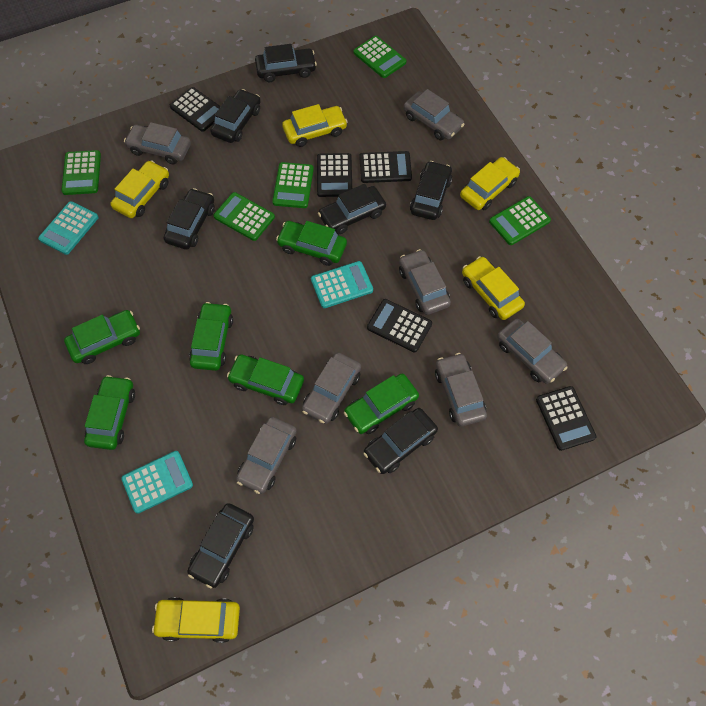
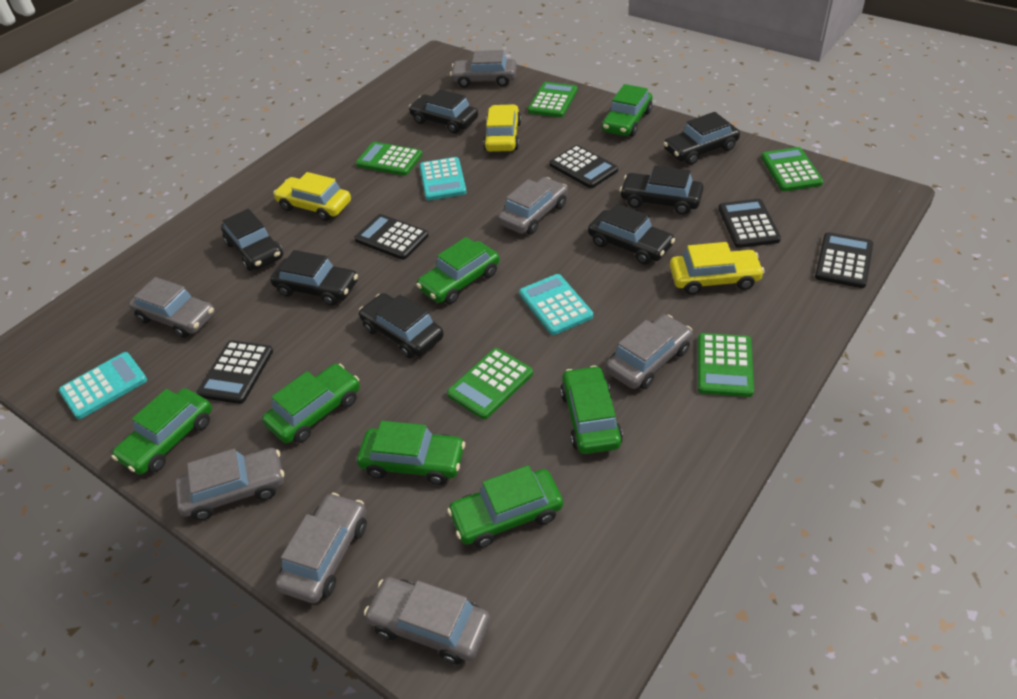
green car: [64,310,140,364] [84,375,135,450] [189,302,233,371] [227,354,304,405] [276,221,347,266] [344,374,419,434] = 6 -> [112,388,212,475] [262,364,360,443] [357,421,465,485] [416,237,500,304] [447,465,563,548] [560,365,623,454] [602,84,652,137] = 7
yellow car: [110,160,169,218] [152,597,240,643] [282,104,348,147] [460,157,520,210] [462,256,525,320] = 5 -> [273,172,351,221] [483,104,521,152] [670,242,764,295] = 3

